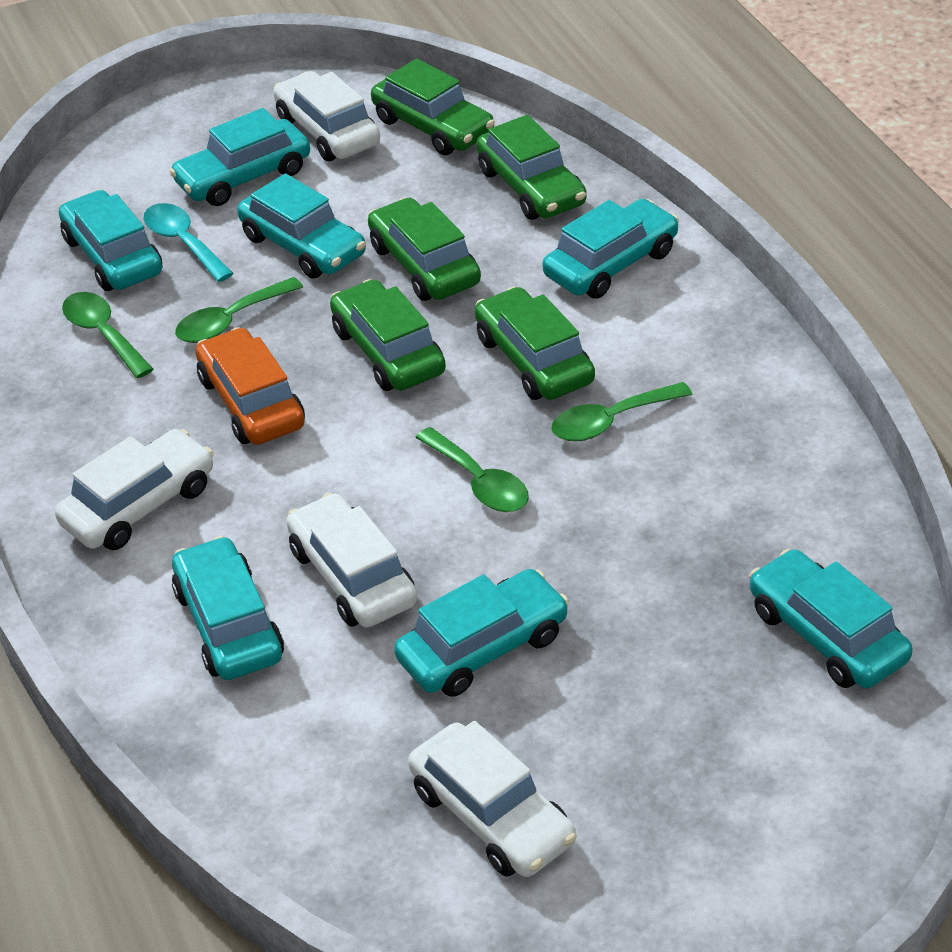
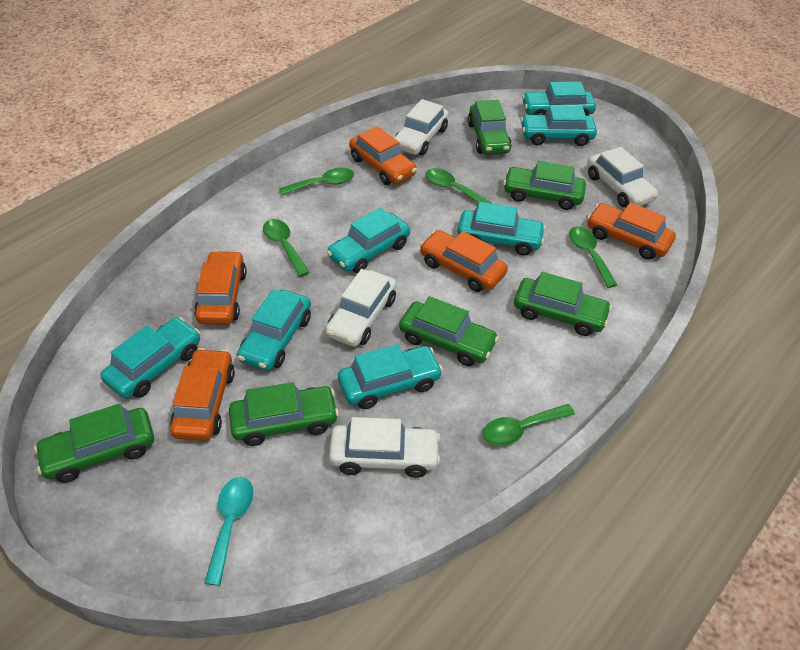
green car: [330,279,446,391] [368,197,481,301] [371,59,495,155] [475,287,595,400] [476,115,587,220] = 5 -> [34,404,154,482] [229,382,339,446] [399,296,499,366] [468,100,512,155] [503,161,586,210] [514,272,612,336] = 6
green spoon: [62,292,153,378] [175,277,303,343] [415,427,529,512] [551,382,692,442] = 4 -> [263,219,310,277] [279,168,354,195] [425,168,492,204] [483,404,575,446] [569,226,617,288] = 5
orange car: [195,327,305,445] = 1 -> [170,348,235,441] [194,250,247,324] [349,126,417,185] [419,230,508,292] [587,203,676,260] = 5

